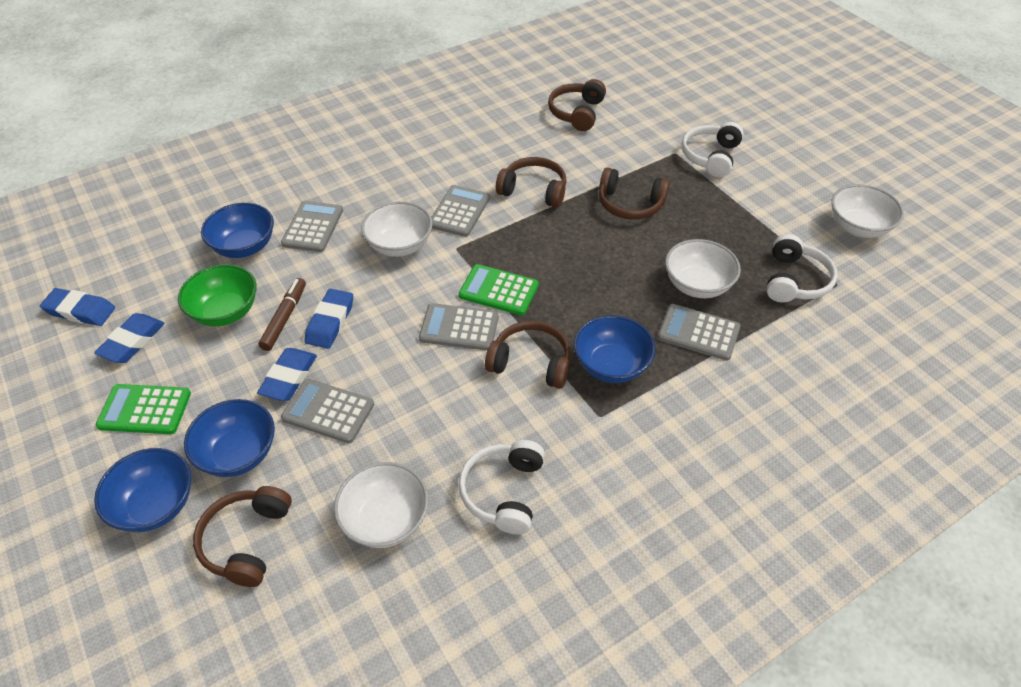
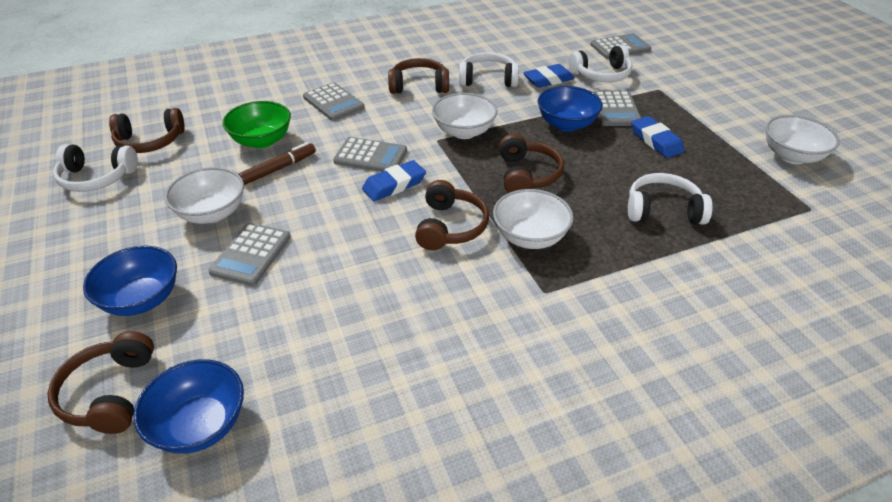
blue bowl: [94,448,191,532] [184,399,275,477] [201,203,274,258] [574,315,656,383] = 4 -> [83,246,177,316] [133,359,244,454] [538,86,603,132] = 3
blue eraser: [40,288,115,326] [94,313,165,363] [257,348,317,401] [304,289,353,349] = 4 -> [362,160,426,201] [523,64,575,88] [631,116,684,158] = 3
green calculator: [96,384,191,434] [459,264,539,316] = 2 -> none = 0
white headphones: [459,440,545,535] [681,122,744,178] [767,234,837,303] = 3 -> [53,144,138,192] [459,52,519,87] [569,45,632,82] [628,173,713,225] = 4

